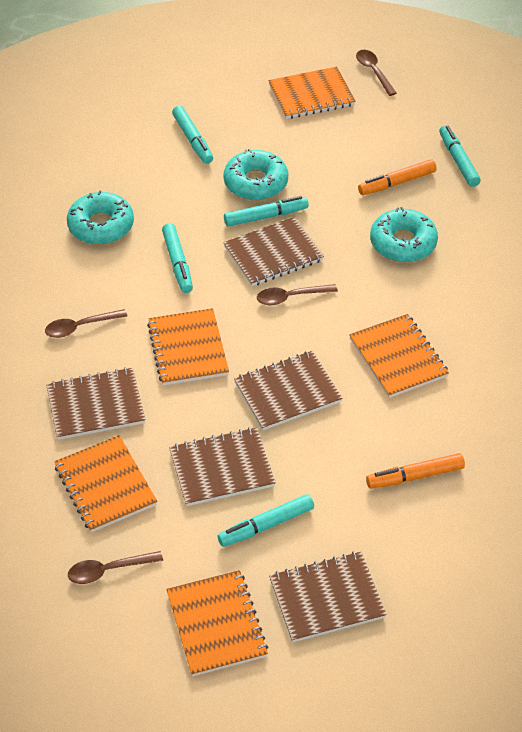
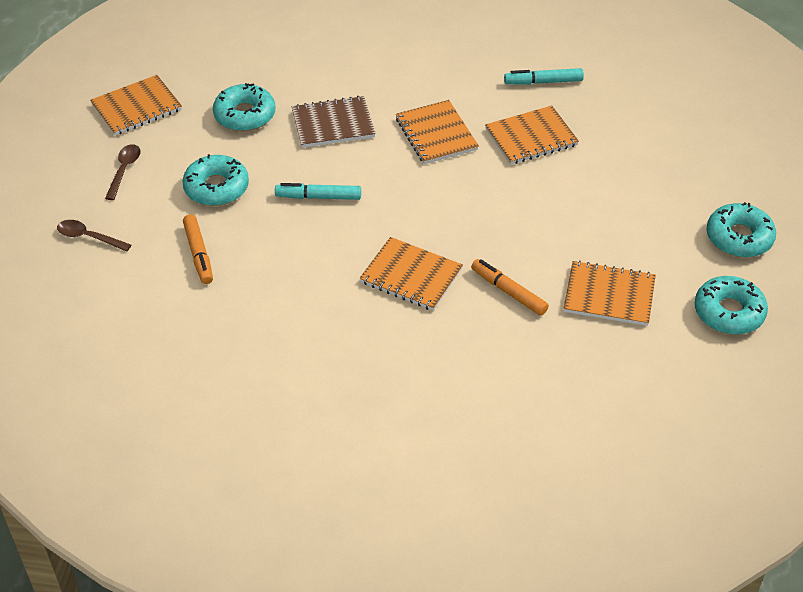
brown notebook: [46,367,146,440] [169,427,276,506] [224,217,324,286] [234,351,343,430] [269,552,387,642] = 5 -> [292,96,376,148] = 1
brown spoon: [45,309,127,338] [68,551,163,584] [257,284,338,306] [356,50,397,96] = 4 -> [57,220,131,252] [105,144,141,200] = 2
turquoise donut: [67,190,134,245] [223,149,288,200] [370,207,438,262] = 3 -> [182,154,249,206] [213,83,275,131] [695,276,768,335] [706,202,776,257] = 4
turquoise marker: [162,223,193,293] [172,106,213,164] [218,494,314,547] [224,196,309,227] [439,125,481,187] = 5 -> [275,183,361,200] [504,68,584,85] = 2

